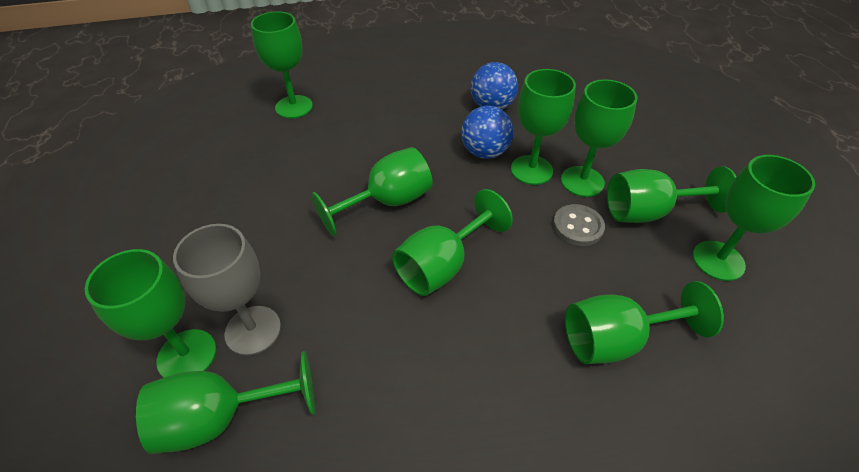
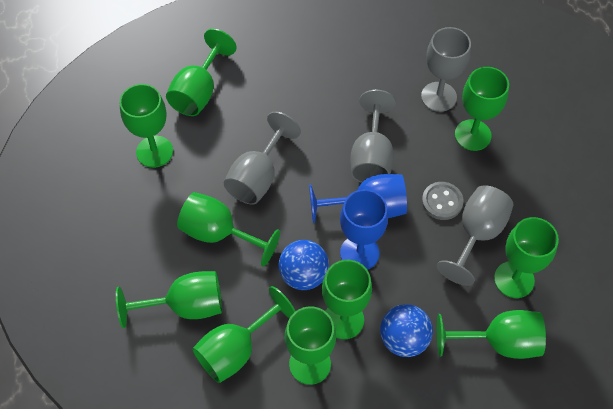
blue goblet: none = 0 -> [309,174,407,223] [340,189,388,270] = 2
grey goblet: [173,224,281,355] = 1 -> [224,112,301,205] [350,90,396,183] [421,27,471,112] [437,185,513,286] = 4

